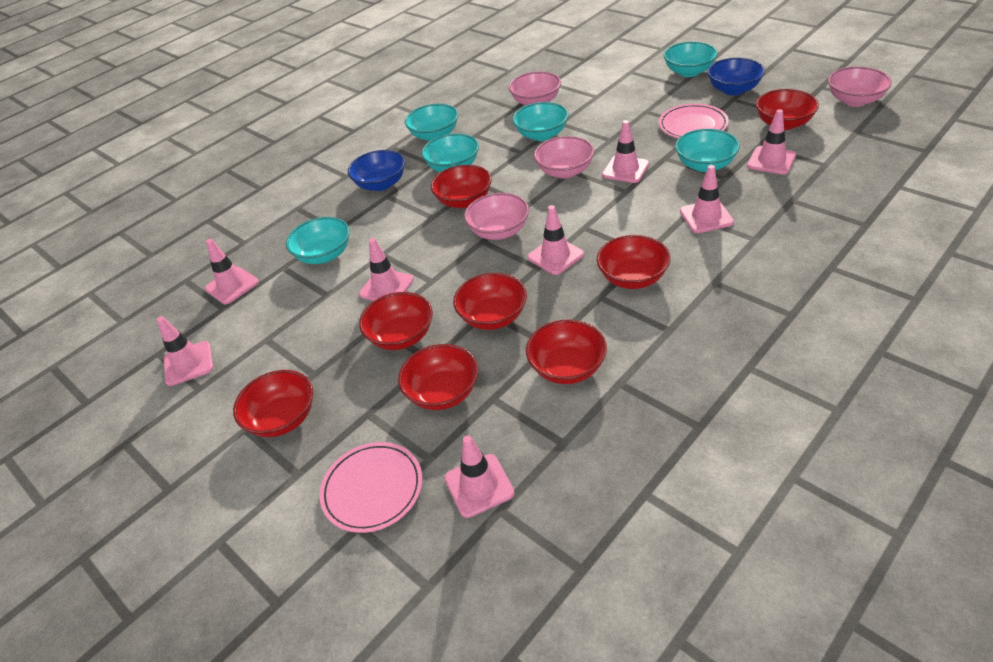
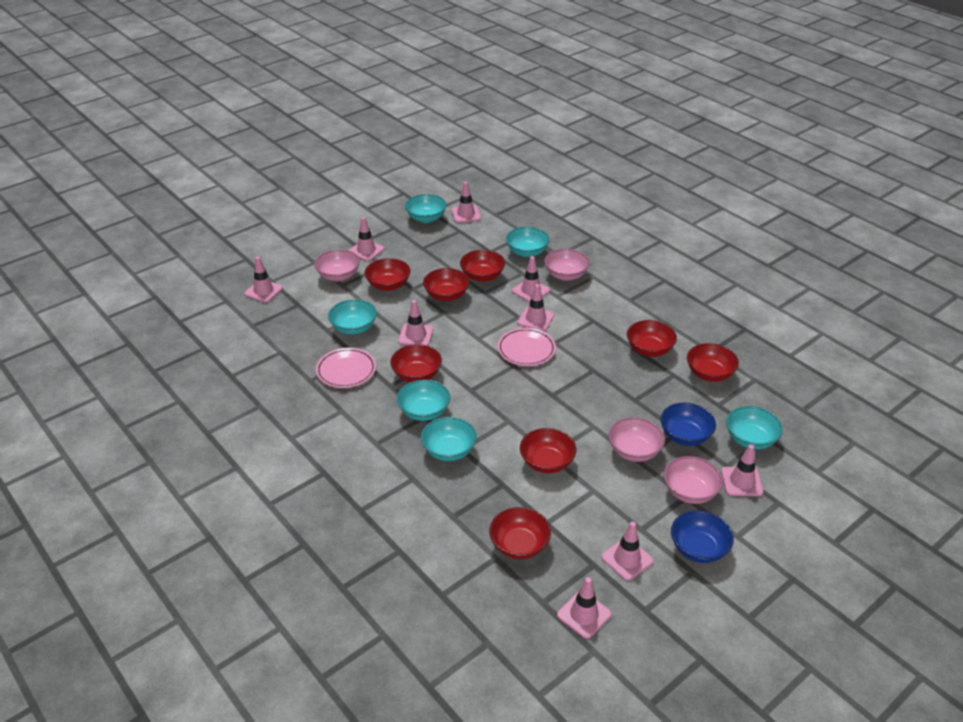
pink traffic cone: [157,316,213,386] [205,239,259,304] [359,238,414,301] [444,435,514,518] [527,205,584,275] [602,120,649,183] [680,165,734,233] [747,109,796,175] = 8 -> [244,257,283,303] [349,217,385,261] [398,300,433,346] [451,182,481,223] [512,256,550,302] [517,284,554,331] [557,577,612,639] [601,522,654,581] [721,445,764,496] = 9

